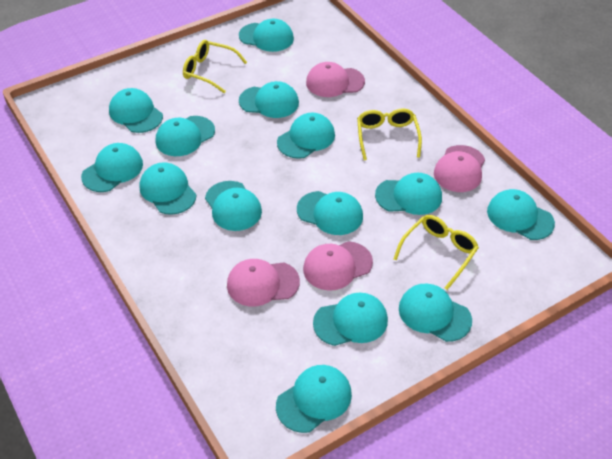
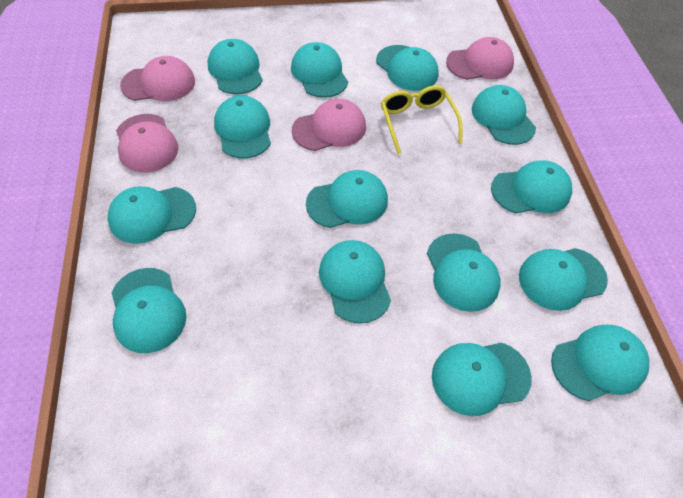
yellow glasses: [183,40,247,93] [357,108,422,160] [393,215,479,290] = 3 -> [381,86,463,154] = 1

